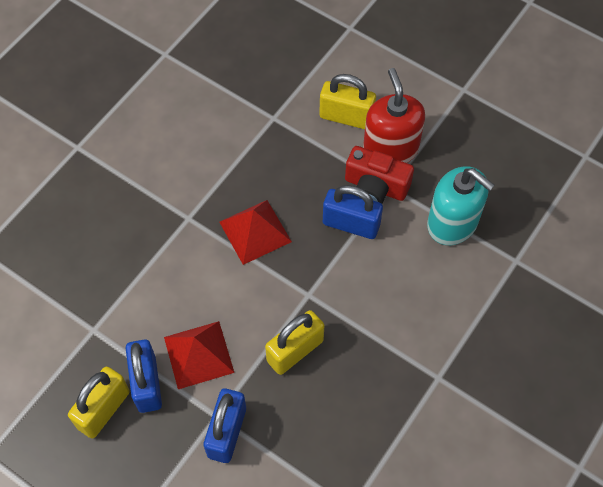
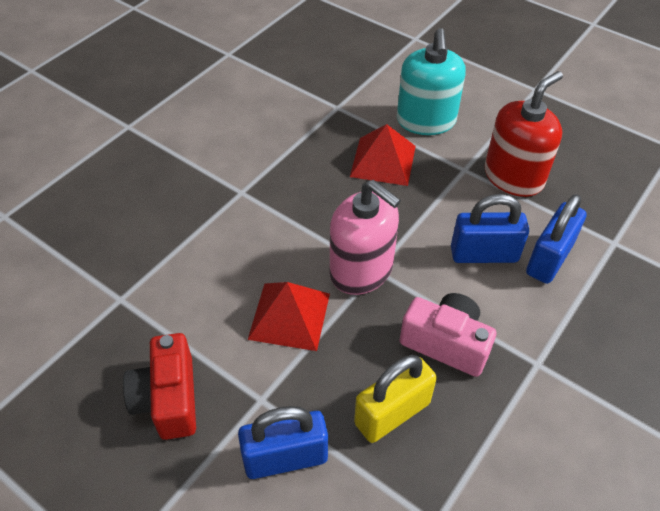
pink camera: none = 0 -> [400,293,496,377] = 1
pink soap dispenser: none = 0 -> [330,180,401,295] = 1
yellow padlock: [68,367,130,438] [265,310,324,375] [319,74,376,129] = 3 -> [354,355,437,443] = 1

